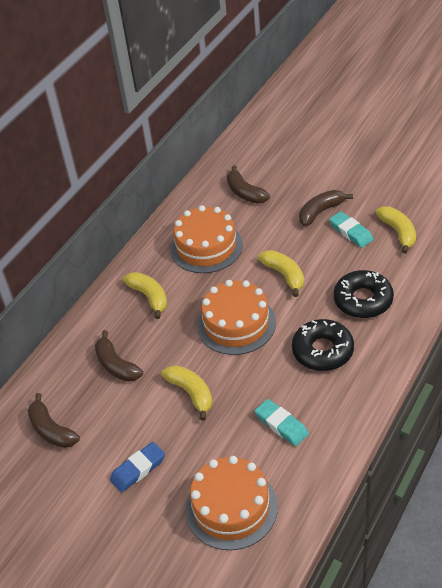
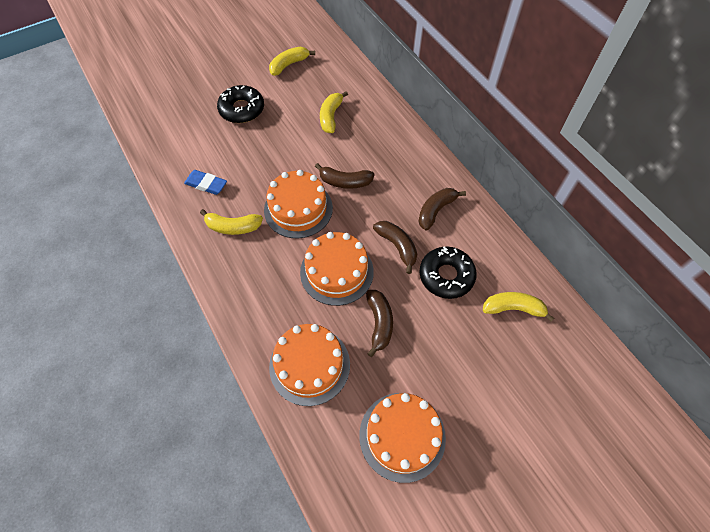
orange cake: [170,205,243,273] [185,456,278,550] [197,280,276,355] = 3 -> [264,170,333,238] [269,324,350,406] [300,232,374,306] [359,393,446,483] = 4
turquoise eraser: [255,399,309,446] [329,211,373,248] = 2 -> none = 0

